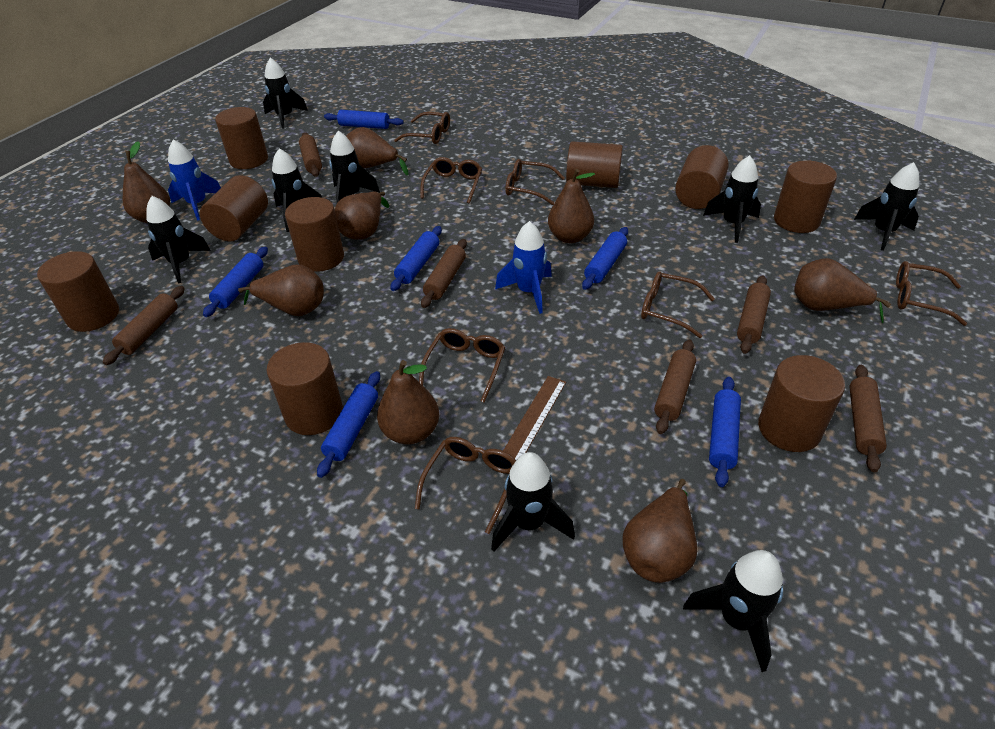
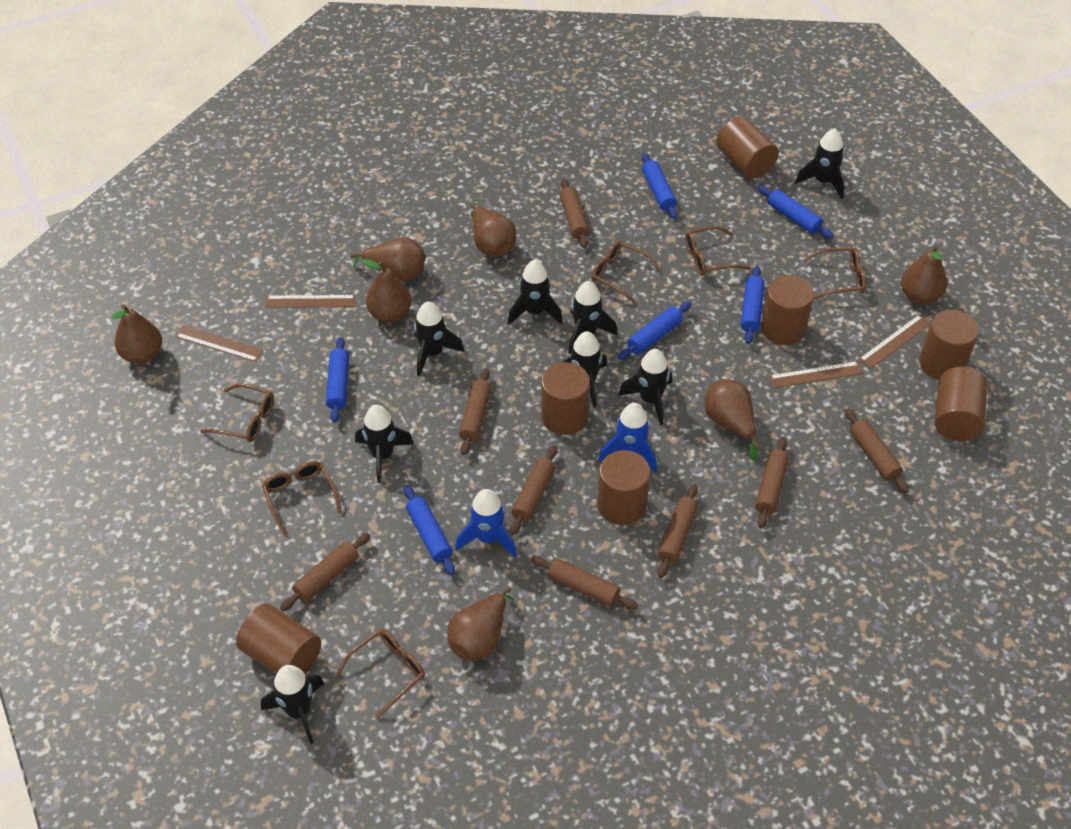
brown cylinder: [37,251,119,332] [200,175,268,241] [215,107,268,169] [267,342,343,435] [285,197,344,272] [566,141,623,188] [675,145,729,209] [758,355,845,452] [774,160,837,233] = 9 -> [236,604,321,675] [541,362,590,435] [597,450,650,525] [716,116,779,179] [761,275,814,345] [919,310,979,380] [935,367,988,441] = 7
brown glasses: [394,112,450,144] [415,437,516,534] [419,328,505,402] [420,157,482,204] [505,159,565,205] [641,271,715,338] [896,261,967,326] = 7 -> [200,383,274,442] [262,461,342,536] [335,629,425,719] [591,241,662,304] [685,226,750,275] [802,248,866,300] = 6
brown pear: [122,141,170,223] [238,265,324,316] [335,191,389,240] [346,127,408,176] [377,360,439,444] [548,169,595,243] [623,479,697,583] [794,258,891,323] = 8 -> [111,304,162,364] [351,237,425,281] [362,259,411,323] [447,587,514,661] [471,204,516,257] [705,379,759,460] [901,245,947,304] = 7
brown rolling pin: [103,286,185,365] [299,132,322,177] [421,239,467,308] [654,339,696,434] [737,276,771,354] [849,365,887,473] = 6 -> [280,533,370,611] [459,368,491,455] [510,445,557,535] [531,556,638,610] [559,179,589,248] [657,484,698,578] [755,437,789,528] [845,408,909,493] = 8
brown ruler: [503,376,566,460] = 1 -> [175,325,264,362] [265,295,355,308] [769,361,863,388] [859,315,931,369] = 4

